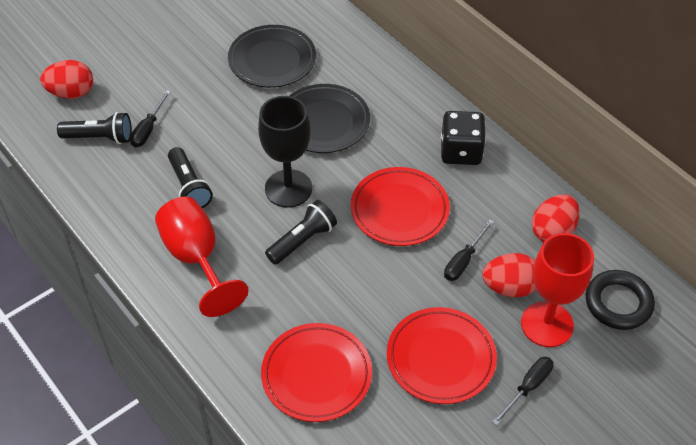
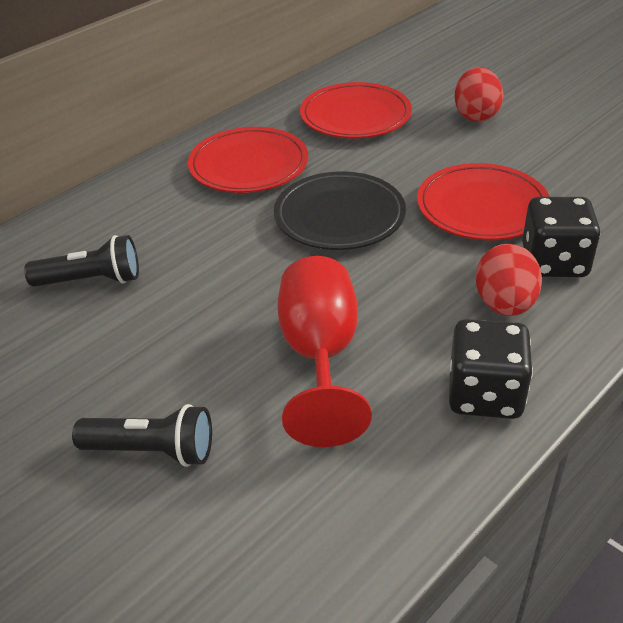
black dice: [441,111,486,165] = 1 -> [449,319,533,419] [522,197,600,277] = 2
black flashlight: [57,112,132,144] [168,147,213,208] [265,200,337,265] = 3 -> [24,235,139,287] [72,404,212,467] = 2
black goblet: [258,96,312,208] = 1 -> none = 0
black plate: [228,25,316,88] [289,84,370,153] = 2 -> [274,172,406,250] = 1
black ring: [585,270,655,330] = 1 -> none = 0
black screwdriver: [130,90,171,147] [444,220,494,281] [493,357,554,425] = 3 -> none = 0
red egg: [40,60,93,99] [482,253,536,297] [532,195,580,242] = 3 -> [454,67,504,122] [475,244,542,316] = 2
red goblet: [155,197,249,317] [521,233,594,347] = 2 -> [278,256,372,447] = 1

